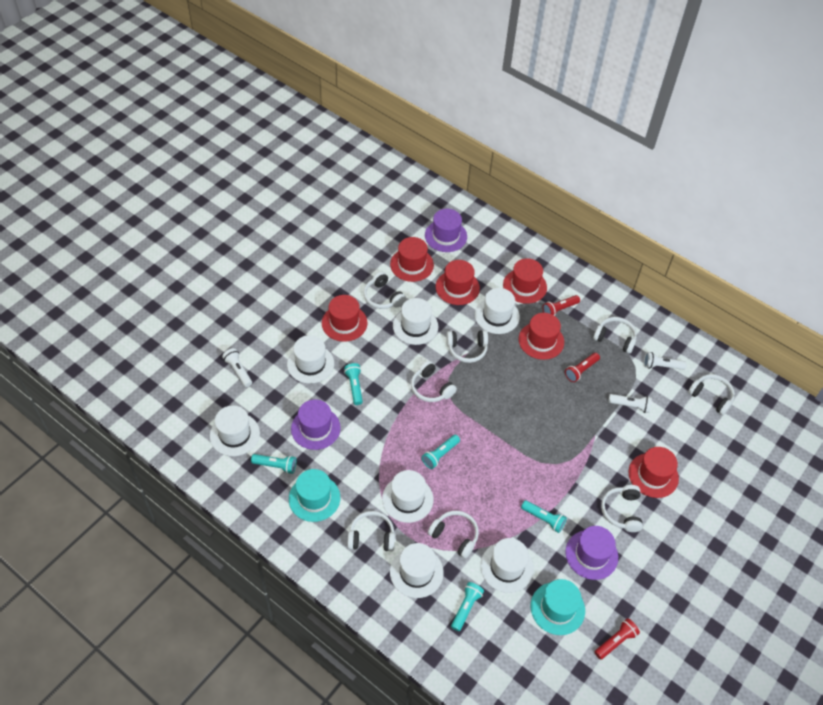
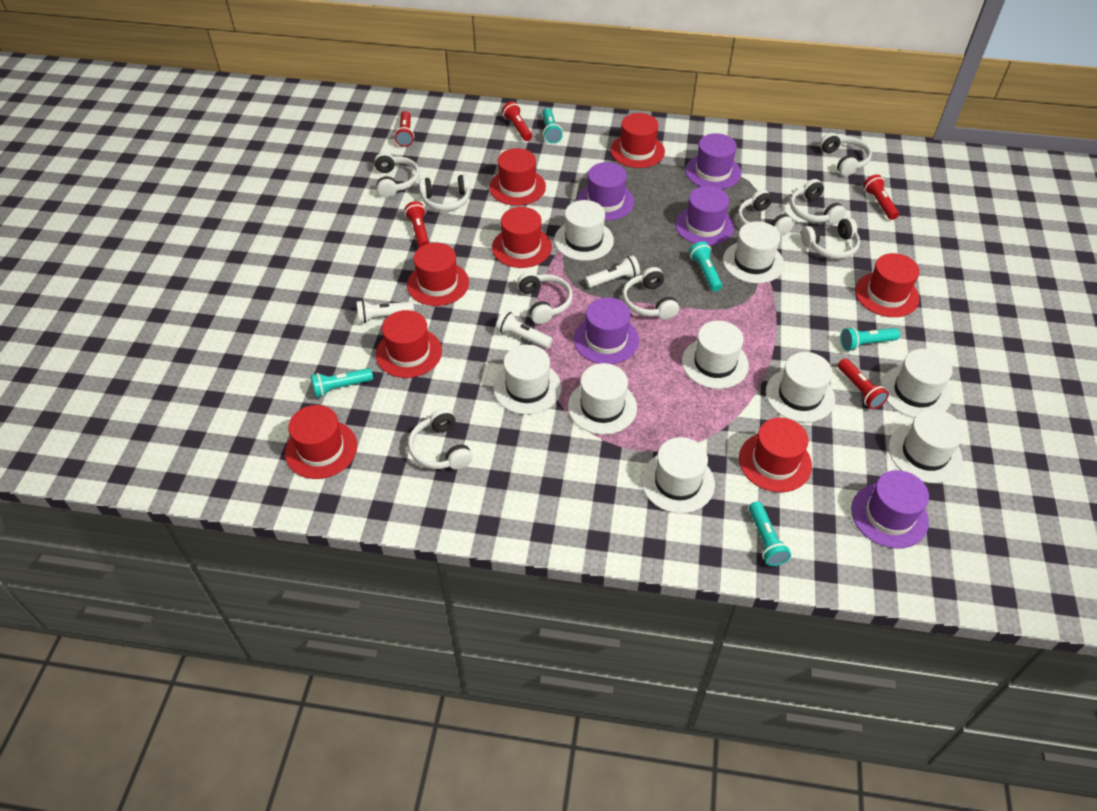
purple hat: [291,399,341,450] [425,209,467,252] [565,526,618,580] = 3 -> [574,297,639,364] [577,162,634,221] [675,186,734,246] [685,133,741,189] [851,470,929,549] = 5
red flashlight: [542,295,580,316] [565,353,600,382] [595,618,640,660] = 3 -> [394,111,414,147] [405,201,429,247] [502,101,532,141] [838,359,889,409] [863,174,899,220] = 5
red hat: [322,295,367,342] [390,237,434,282] [436,260,480,305] [503,258,547,304] [519,313,564,360] [628,447,679,498] = 6 -> [285,405,357,479] [376,310,442,378] [407,243,469,306] [489,148,546,206] [492,207,552,268] [610,113,665,168] [739,418,812,492] [855,253,920,317] = 8
turquoise hat: [289,469,340,522] [531,579,585,635] = 2 -> none = 0
white hat: [210,405,260,456] [287,335,334,384] [382,470,433,523] [390,543,444,598] [393,298,438,345] [475,288,520,334] [480,538,534,593] = 7 -> [493,344,562,415] [554,200,614,261] [568,363,637,435] [641,437,715,513] [682,320,749,389] [723,221,784,283] [766,352,835,422] [881,349,953,418] [888,409,964,483] = 9
white headphones: [347,511,395,551] [364,272,406,309] [411,361,457,402] [428,511,479,559] [446,330,488,363] [593,317,637,354] [601,485,643,532] [688,374,735,415] = 8 -> [374,152,420,197] [408,408,473,469] [419,174,471,211] [517,272,573,324] [622,267,679,320] [738,190,794,236] [790,179,846,224] [801,218,860,259] [820,133,872,176] = 9

